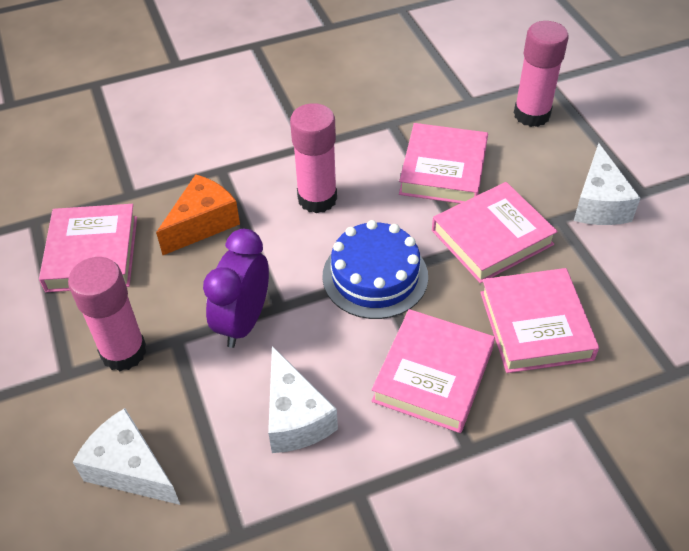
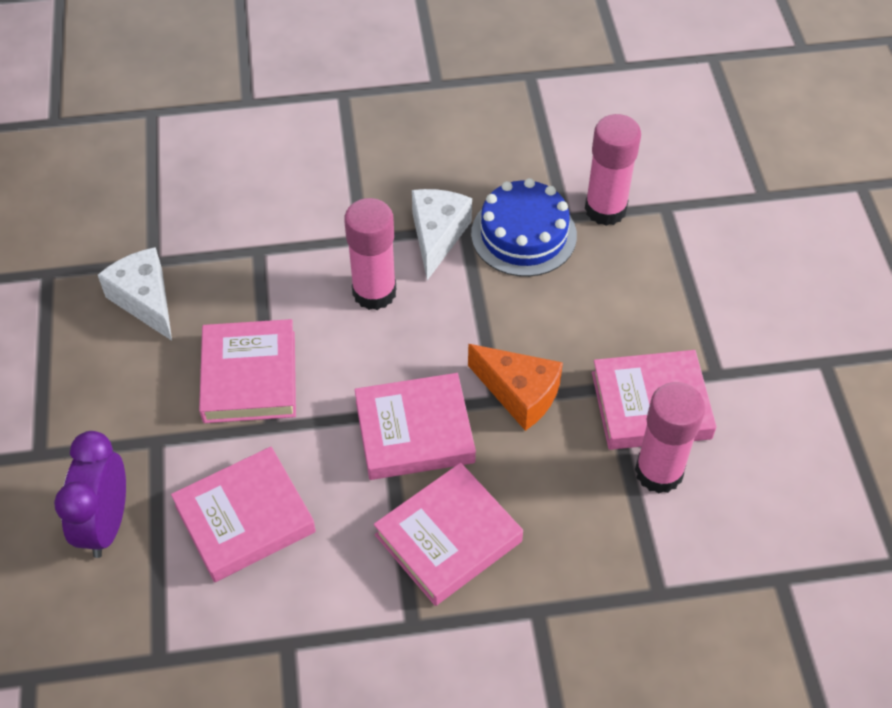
white cheese: [73,408,180,505] [268,346,338,453] [574,143,640,225] = 3 -> [98,247,172,341] [412,189,472,280] = 2

